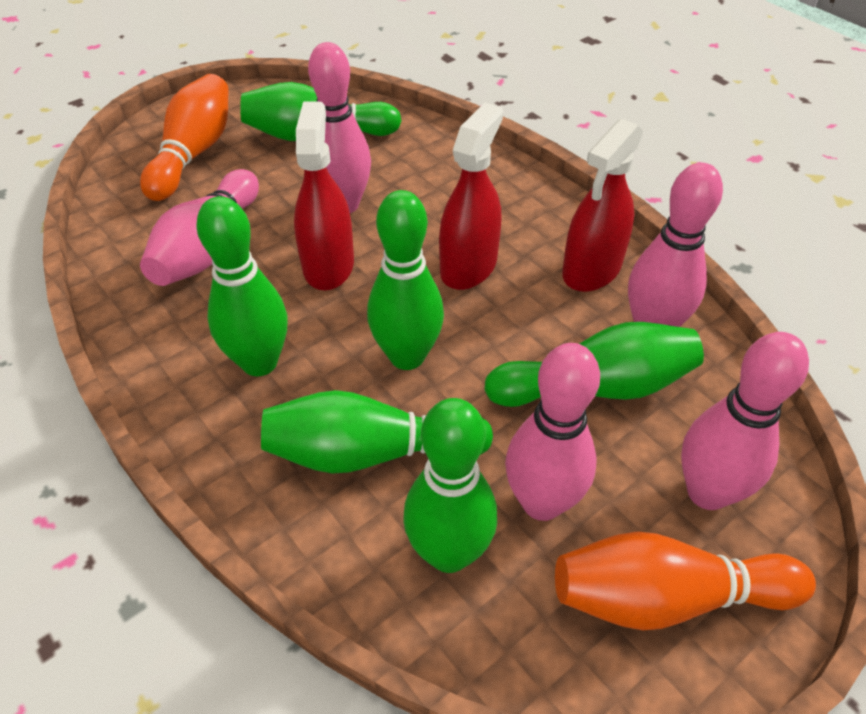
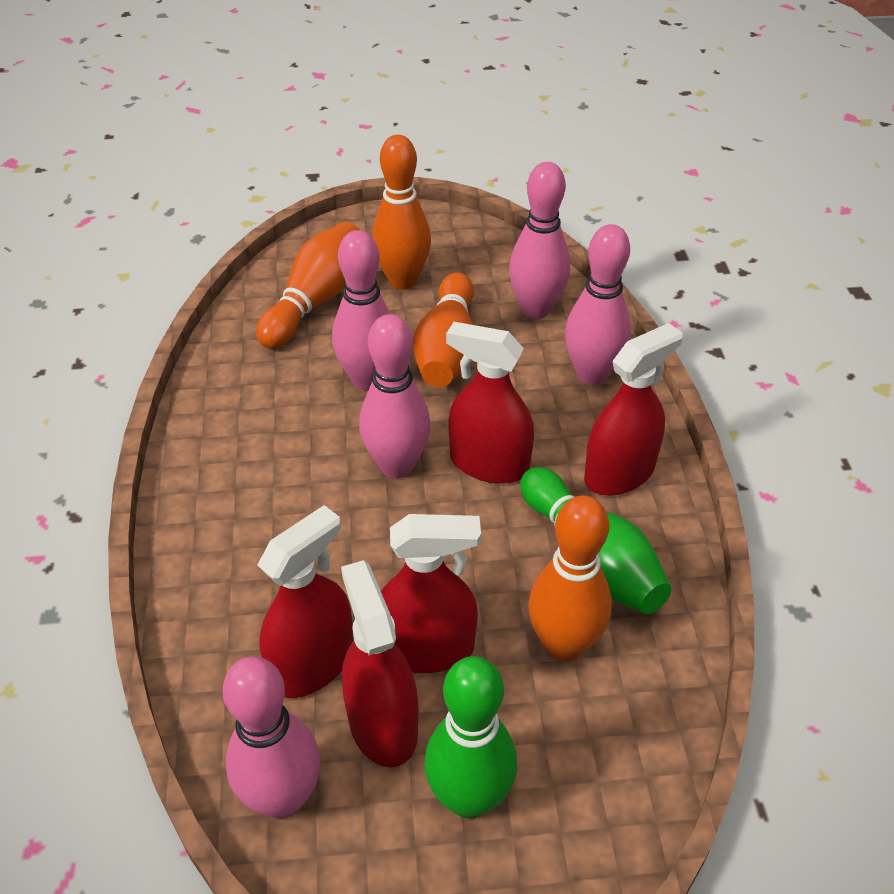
green bowling pin: [196,196,288,376] [240,82,402,141] [261,390,493,474] [367,190,444,370] [403,398,497,573] [484,322,704,407] = 6 -> [424,656,517,819] [520,467,671,614] = 2
orange bowling pin: [140,74,229,201] [555,532,816,631] = 2 -> [256,222,359,349] [372,135,431,290] [413,272,474,387] [528,495,612,662] = 4
red spray bottle: [294,102,354,290] [439,102,503,290] [562,119,643,292] = 3 -> [257,505,353,698] [341,560,419,767] [381,514,481,673] [446,322,534,484] [584,323,683,496] = 5

